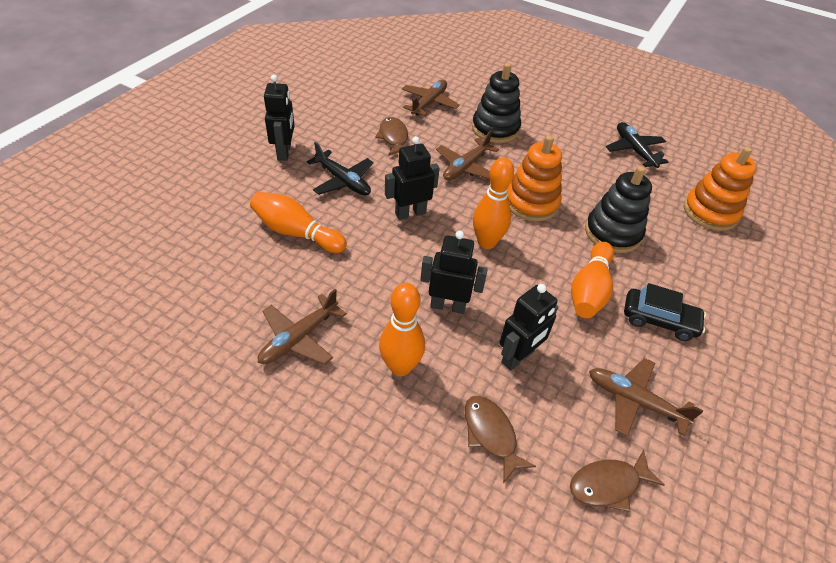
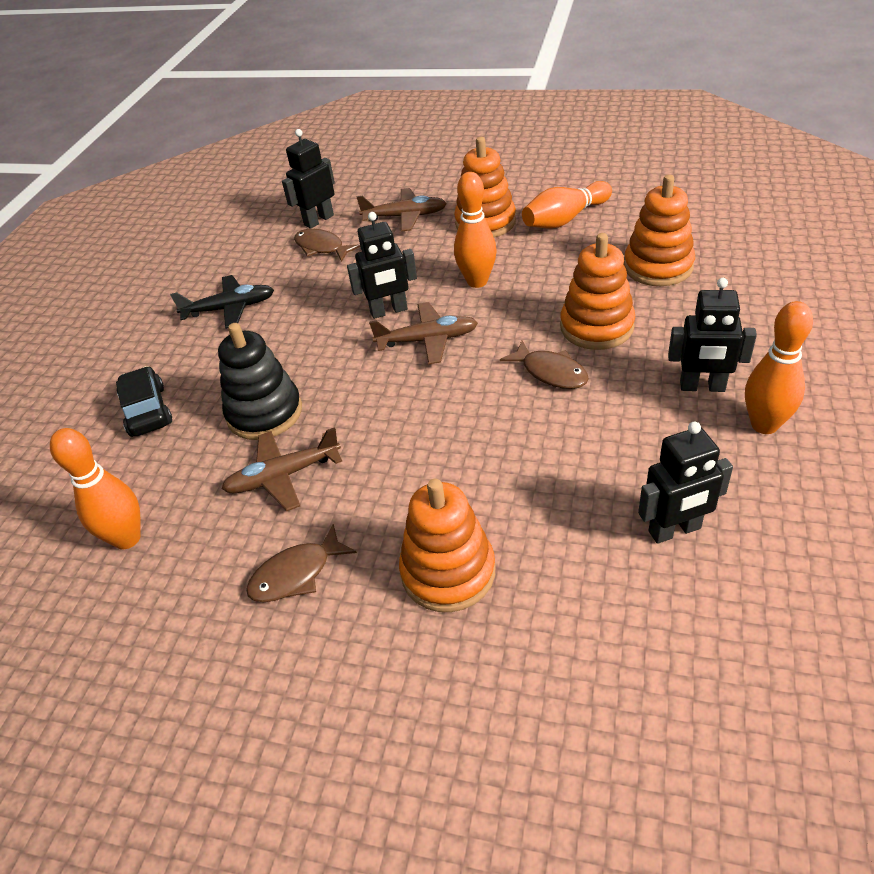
black plane: [307,142,373,195] [606,122,668,168] = 2 -> [170,275,274,329] = 1
black stacking toy: [472,63,521,143] [585,166,652,253] = 2 -> [218,323,302,440] = 1
brown plane: [258,289,347,365] [402,80,460,116] [436,130,499,180] [589,358,703,437] = 4 -> [221,427,342,511] [357,188,447,231] [369,302,478,364] = 3
orange stacking toy: [508,135,562,222] [684,147,757,231] = 2 -> [399,479,496,612] [454,137,516,238] [560,233,635,350] [624,174,695,286] = 4

